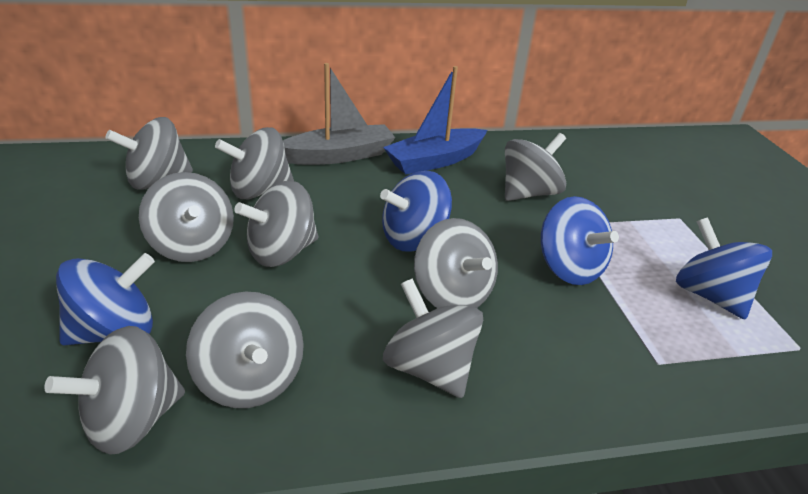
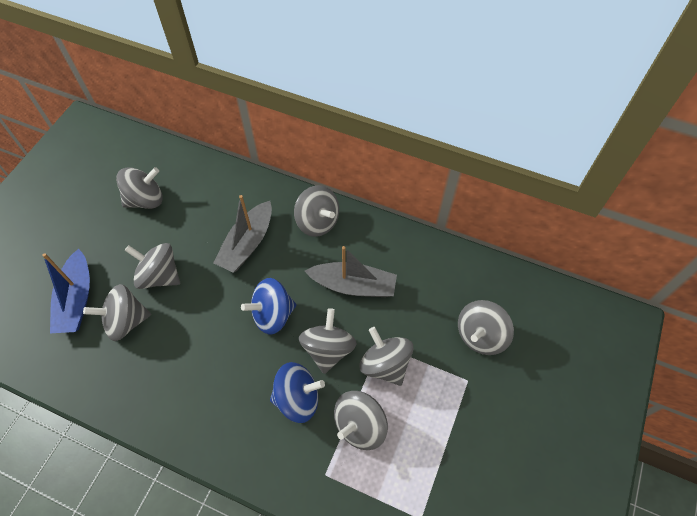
blue spinning top: [56,253,155,345] [380,171,452,252] [541,196,619,285] [676,217,772,319] = 4 -> [241,278,297,335] [270,362,325,423] = 2
grey boat: [283,63,395,165] = 1 -> [213,195,272,273] [305,246,397,297] = 2
grey spinning top: [44,326,185,455] [105,117,193,189] [139,172,234,262] [186,291,304,408] [215,127,294,200] [234,181,318,267] [383,279,483,398] [414,218,498,308] [505,133,566,201] = 9 -> [83,284,151,341] [116,167,163,209] [125,243,180,289] [294,185,339,237] [299,308,357,374] [334,391,388,450] [359,327,413,386] [458,300,514,355] = 8

